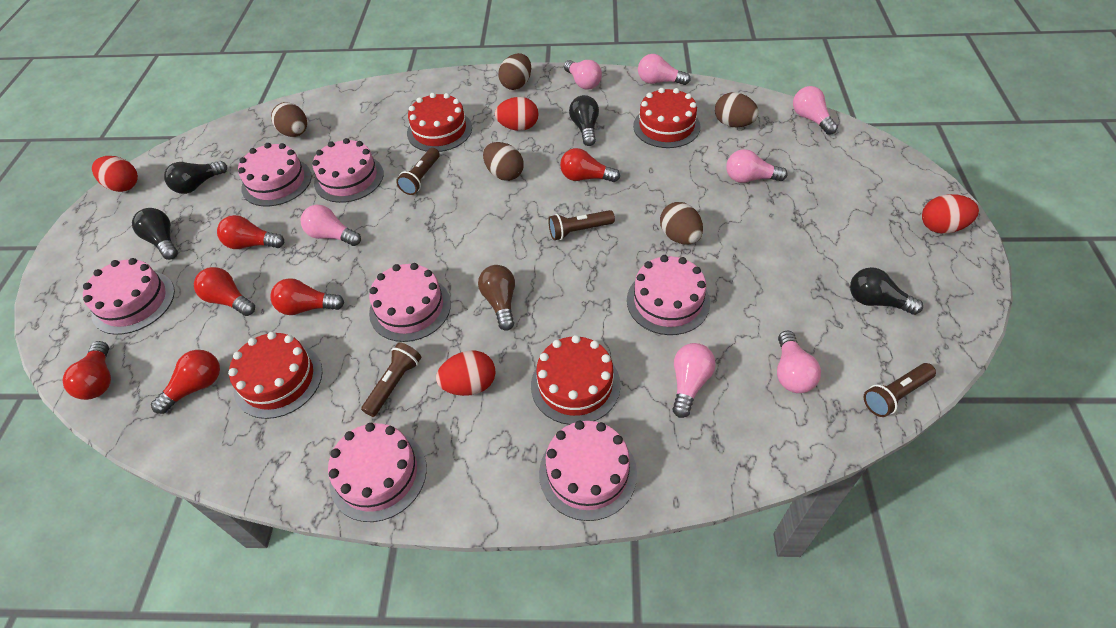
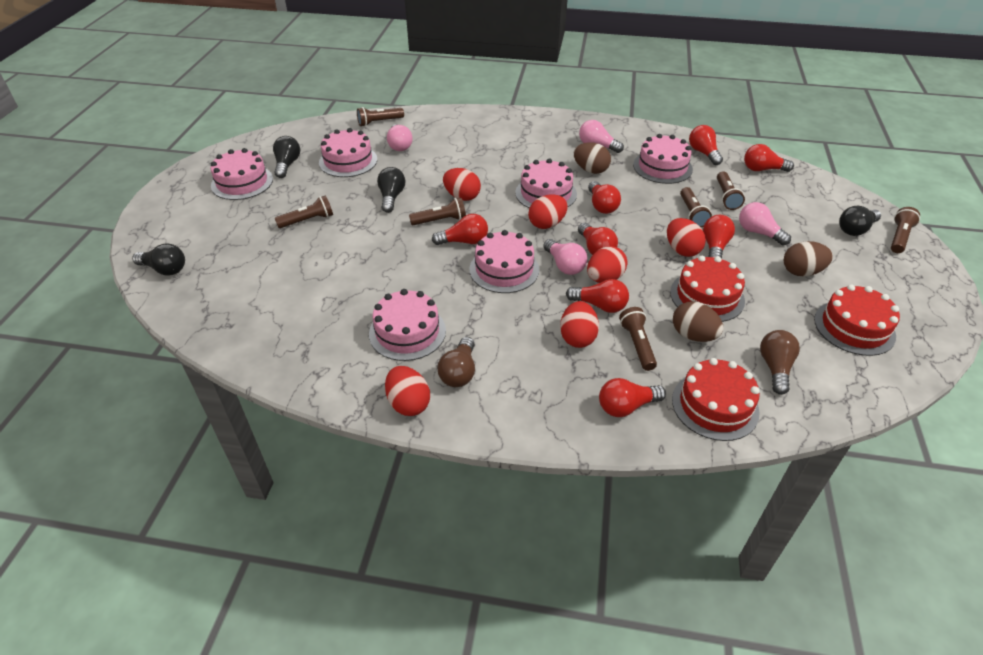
brown egg: [271,102,307,137] [483,142,524,181] [498,53,531,90] [660,202,703,245] [715,92,759,127] = 5 -> [574,142,611,174] [673,301,723,342] [784,241,833,276] = 3
brown flashlight: [361,342,421,417] [396,148,440,195] [548,210,615,240] [864,363,936,417] = 4 -> [275,195,333,228] [357,107,404,127] [409,198,466,225] [619,307,657,371] [680,187,712,227] [717,171,745,210] [891,207,920,253] = 7
brown light bulb: [478,265,515,331] = 1 -> [437,337,475,387] [760,330,800,395] = 2
pink cake: [83,258,175,335] [238,143,312,207] [312,138,384,203] [328,423,427,522] [369,263,451,342] [539,421,637,521] [627,255,710,335] = 7 -> [210,148,273,200] [319,128,377,177] [369,289,446,361] [470,230,539,293] [515,158,577,208] [633,134,693,184] = 6
pink light bulb: [301,205,361,246] [564,60,602,90] [638,54,691,85] [672,343,716,418] [726,149,788,183] [777,330,821,393] [793,86,838,135] = 7 -> [387,124,413,151] [543,239,587,275] [579,120,624,153] [739,202,791,246] = 4
red cake: [228,332,322,419] [407,93,472,152] [531,335,621,425] [633,88,700,148] = 4 -> [670,256,745,322] [672,358,760,441] [814,285,900,356] = 3
red egg: [92,156,138,192] [436,351,496,396] [495,97,539,131] [922,194,979,234] = 4 -> [385,366,430,416] [443,168,481,201] [528,194,568,229] [560,301,599,348] [587,246,627,283] [667,218,706,257] = 6
red light bulb: [63,341,111,400] [151,350,220,414] [194,267,255,316] [217,215,284,249] [270,278,344,315] [560,148,620,182] = 6 -> [432,214,488,245] [566,279,629,313] [578,223,618,255] [588,181,621,214] [599,378,666,417] [689,125,723,165] [703,215,735,259] [744,144,794,172] = 8

